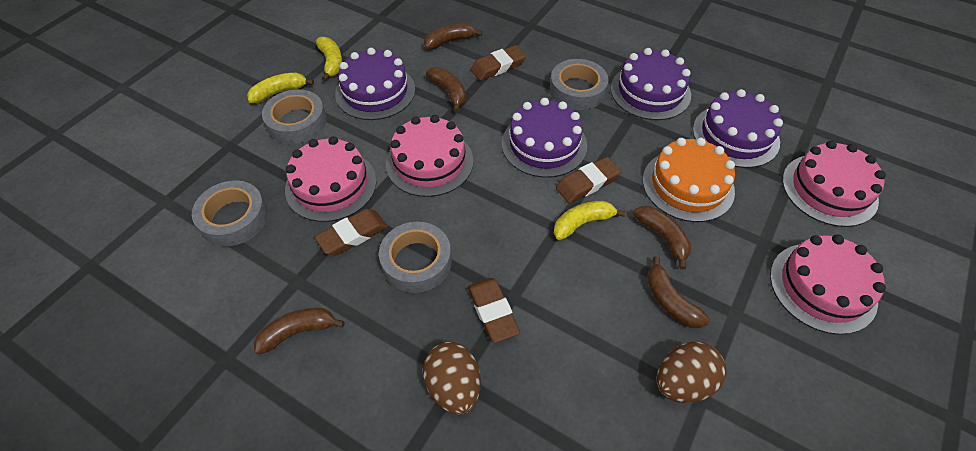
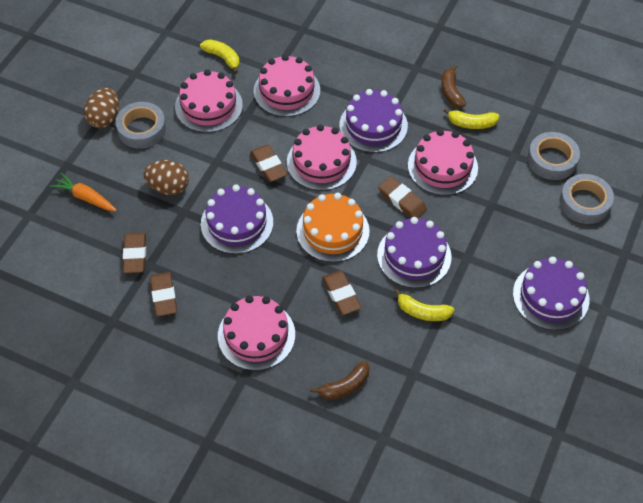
brown banana: [254,308,345,355] [424,24,482,50] [426,67,466,112] [633,206,691,270] [647,256,710,328] = 5 -> [310,361,370,400] [441,64,466,108] = 2
brown eraser: [315,209,388,255] [468,278,520,343] [471,45,526,81] [556,157,621,203] = 4 -> [123,232,146,273] [150,272,177,316] [250,145,287,182] [322,271,361,315] [378,176,427,218] = 5
grey tape: [192,180,268,246] [262,89,327,144] [379,222,452,293] [550,59,608,110] = 4 -> [115,102,166,149] [527,132,580,180] [560,174,614,224] = 3
orange carrot: none = 0 -> [50,173,117,211] = 1
pink cake: [285,136,377,222] [386,115,473,197] [770,235,886,335] [782,141,886,227] = 4 -> [175,69,243,133] [218,295,295,371] [254,55,320,117] [287,124,357,191] [408,129,478,195] = 5

